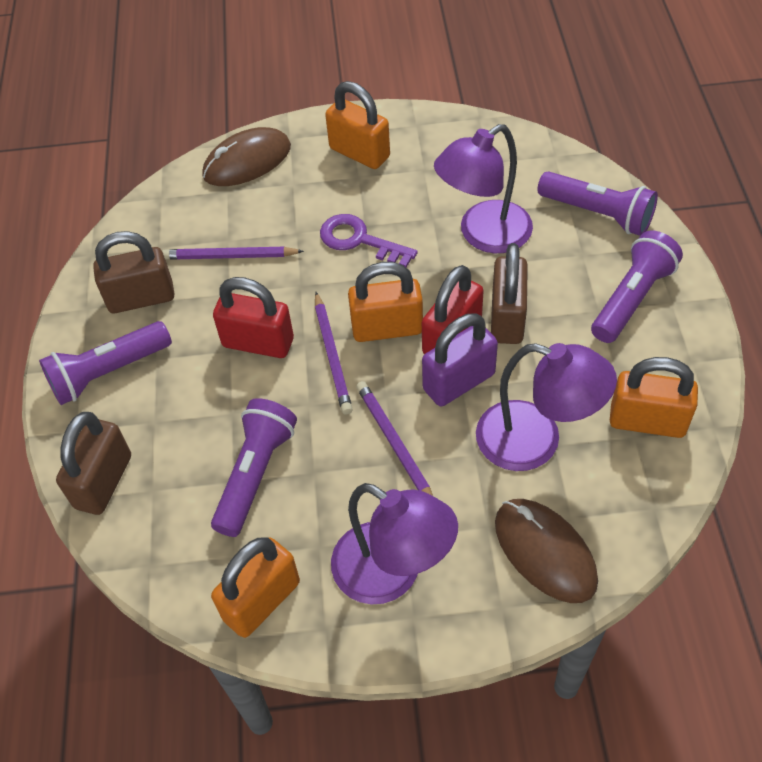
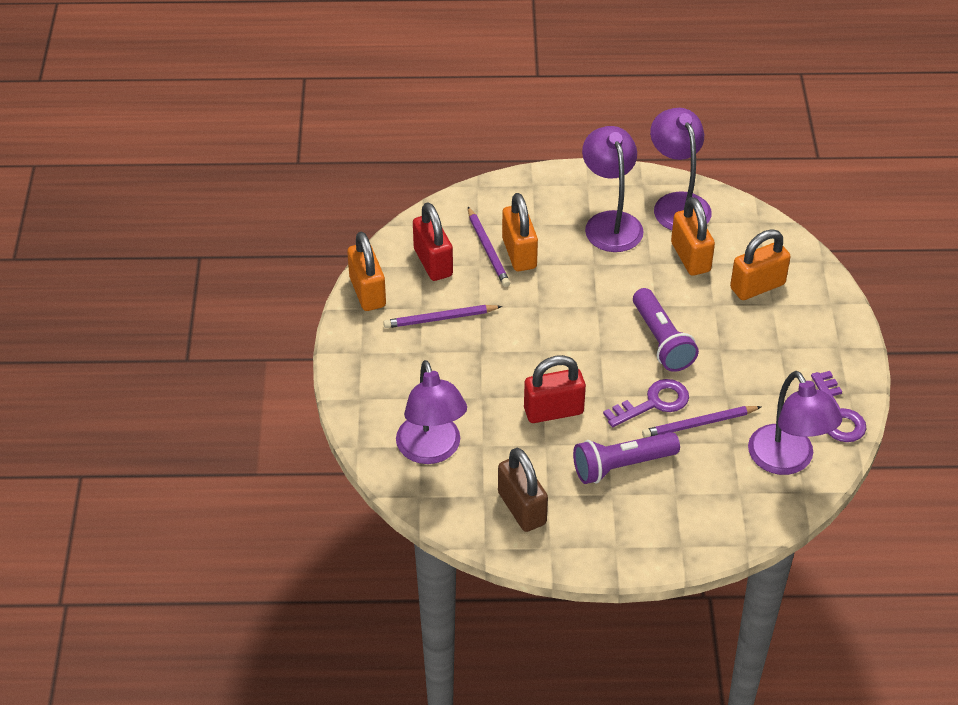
brown mouse: [202,127,291,186] [495,499,598,603] = 2 -> none = 0
brown padlock: [56,412,131,515] [93,231,175,313] [491,243,528,344] = 3 -> [498,448,548,532] = 1
purple flashlight: [39,321,172,405] [211,398,297,537] [537,171,658,236] [591,231,683,343] = 4 -> [573,432,680,484] [633,288,699,372] = 2
purple key: [320,214,418,268] = 1 -> [603,379,689,427] [811,371,867,442] = 2
purple lamp: [331,483,458,604] [434,124,533,253] [476,343,617,471] = 3 -> [396,360,467,464] [582,126,644,252] [650,108,712,230] [748,371,842,475] = 4
purple padlock: [422,313,498,406] = 1 -> none = 0

